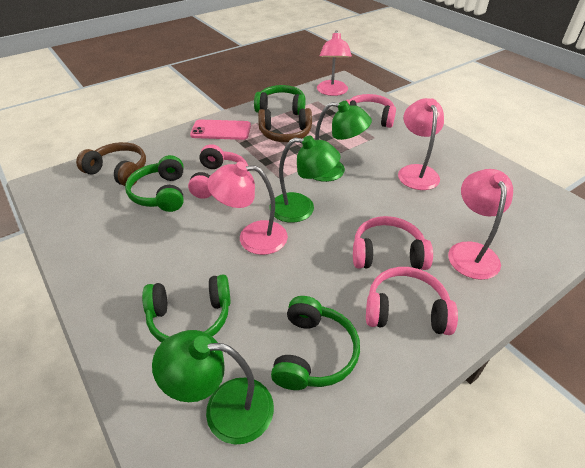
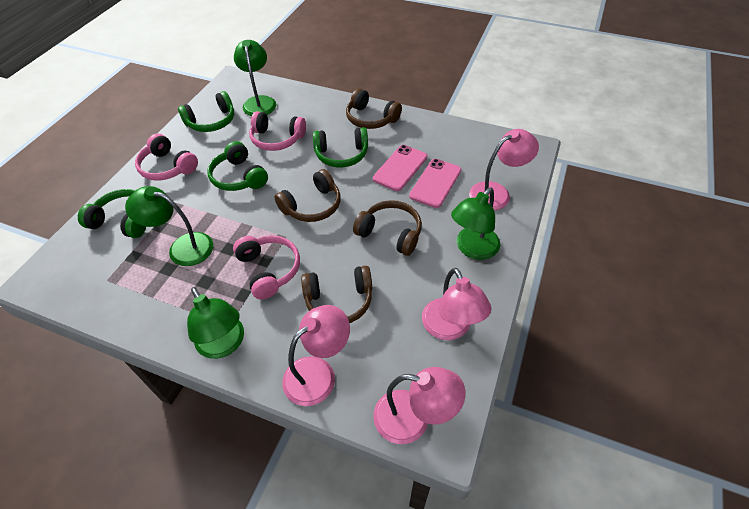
brown headphones: [76,142,146,186] [258,108,312,142] = 2 -> [275,169,341,222] [301,266,372,323] [346,88,402,129] [353,200,422,256] = 4
green lamp: [152,330,274,445] [269,135,340,223] [312,101,372,182] = 3 -> [125,186,213,266] [187,287,244,359] [234,40,276,116] [451,187,500,260] = 4
pink headphones: [188,144,248,199] [345,94,396,128] [353,216,433,270] [366,267,458,335] = 4 -> [135,134,198,180] [233,235,300,299] [249,111,306,151] = 3
pink phone: [190,119,251,140] = 1 -> [373,145,427,191] [409,159,461,208] = 2

